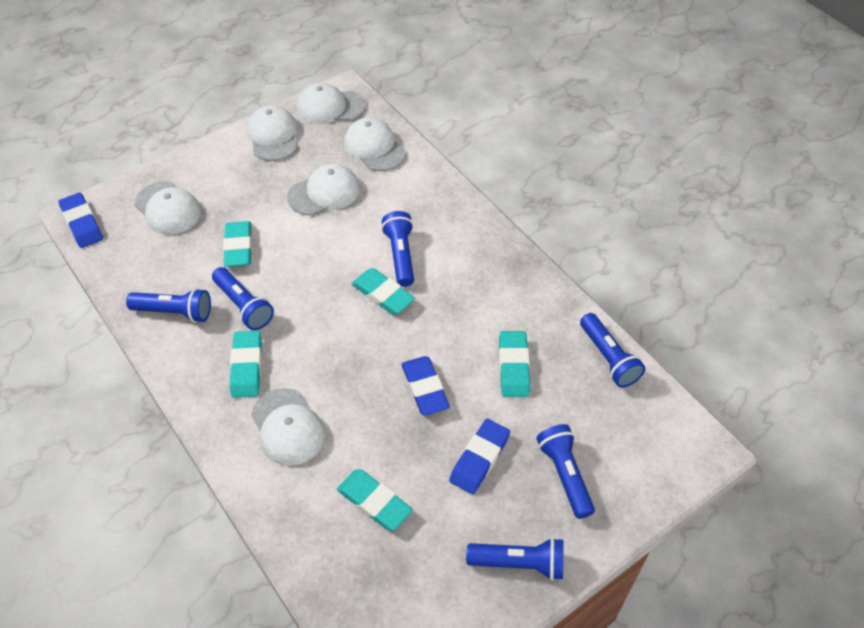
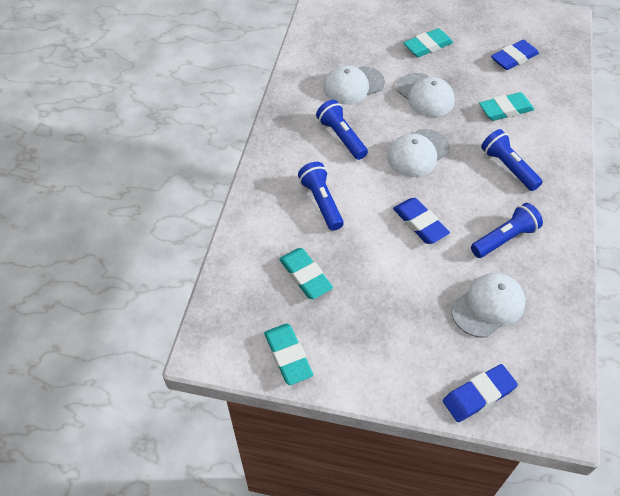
blue flashlight: [126,288,211,323] [212,267,274,330] [381,211,414,287] [466,537,564,580] [536,424,595,519] [580,313,645,388] = 6 -> [298,162,344,231] [316,100,368,160] [471,203,543,258] [481,129,542,191] = 4
turquoise eraser: [223,221,252,267] [230,331,262,398] [337,469,413,531] [351,268,415,315] [499,331,530,397] = 5 -> [264,323,313,385] [279,248,333,299] [403,28,453,57] [479,92,534,121] = 4
white cap: [135,181,201,235] [247,105,298,161] [251,388,325,466] [287,164,360,216] [297,82,365,124] [344,117,406,171] = 6 -> [323,65,385,104] [387,129,450,177] [396,73,455,117] [451,273,526,338] = 4

